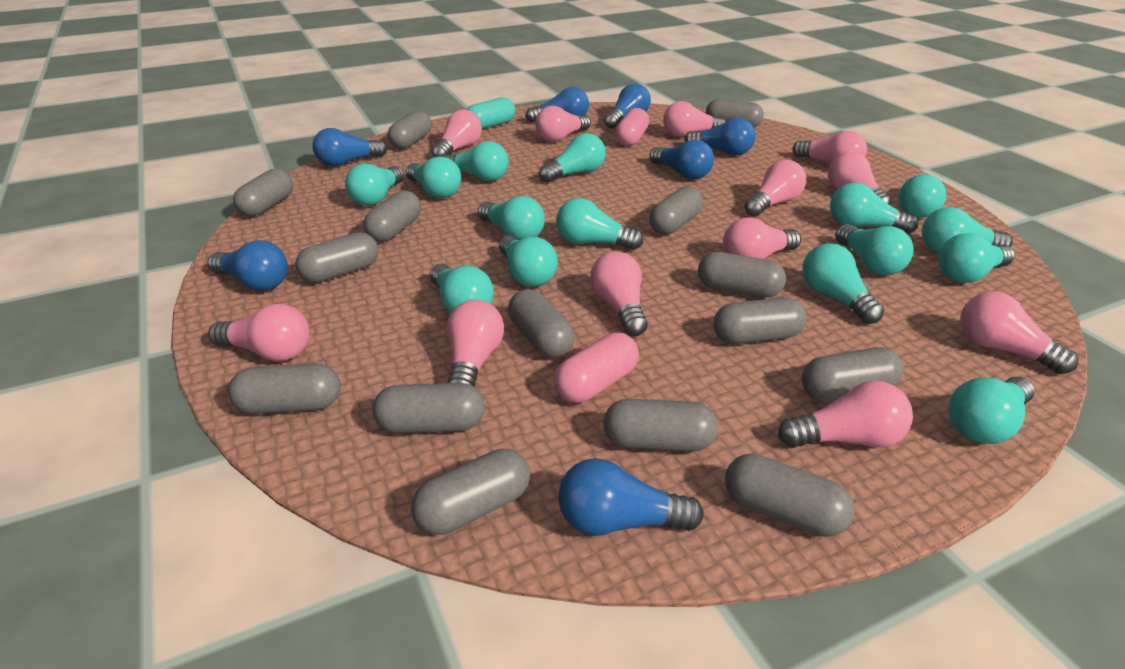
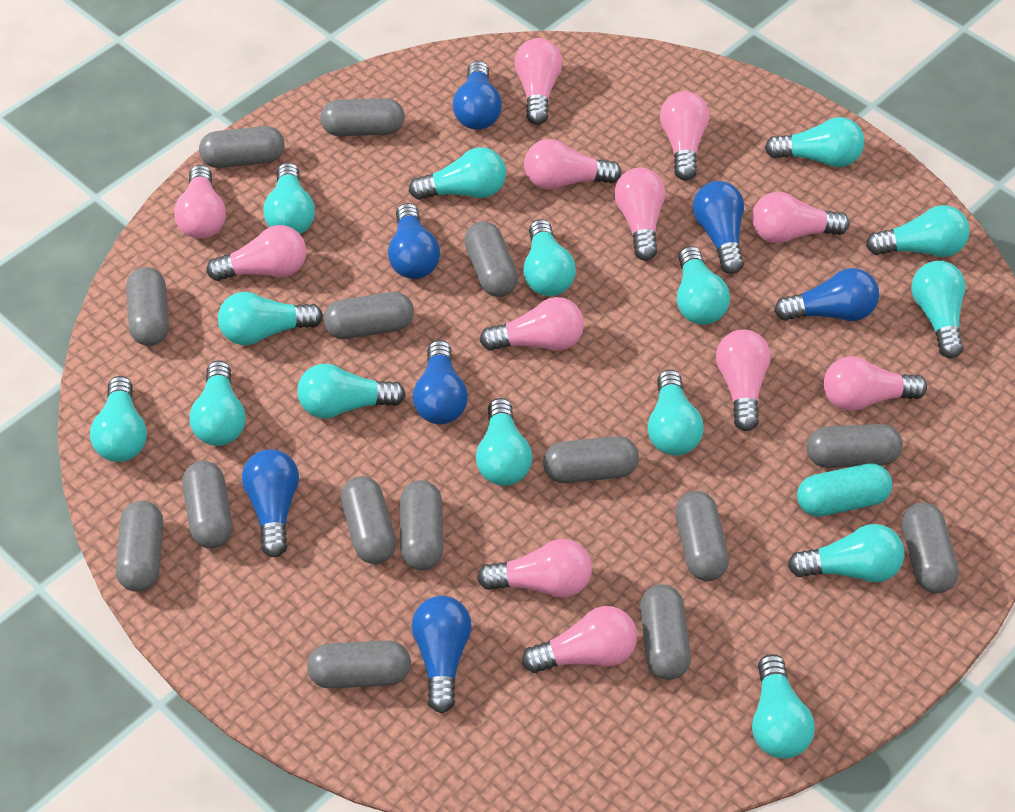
pink capsule: [554,333,639,403] [615,108,649,146] = 2 -> none = 0

